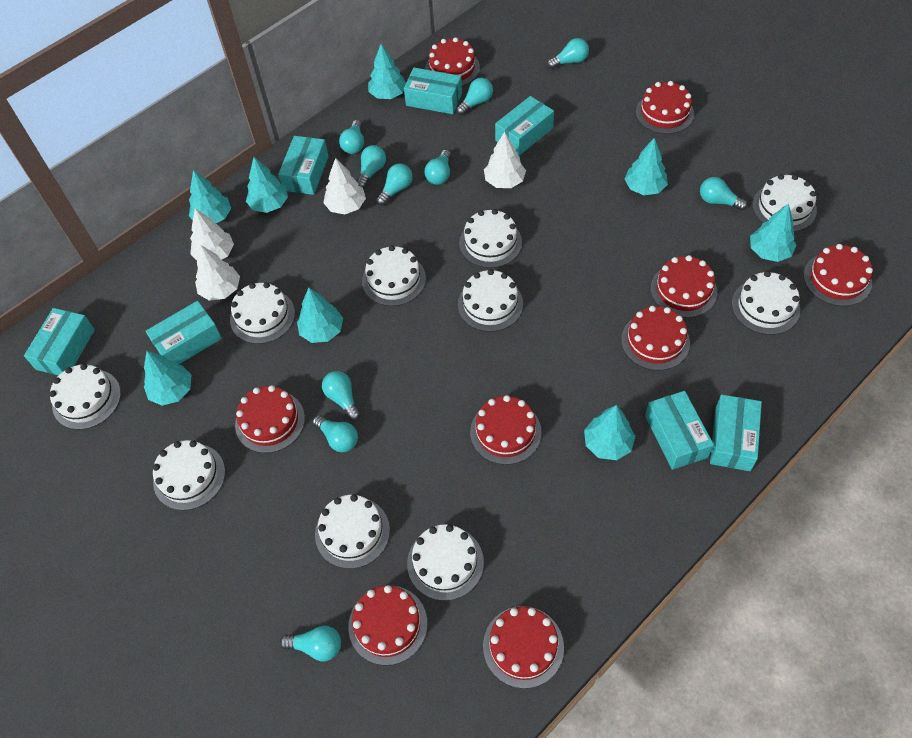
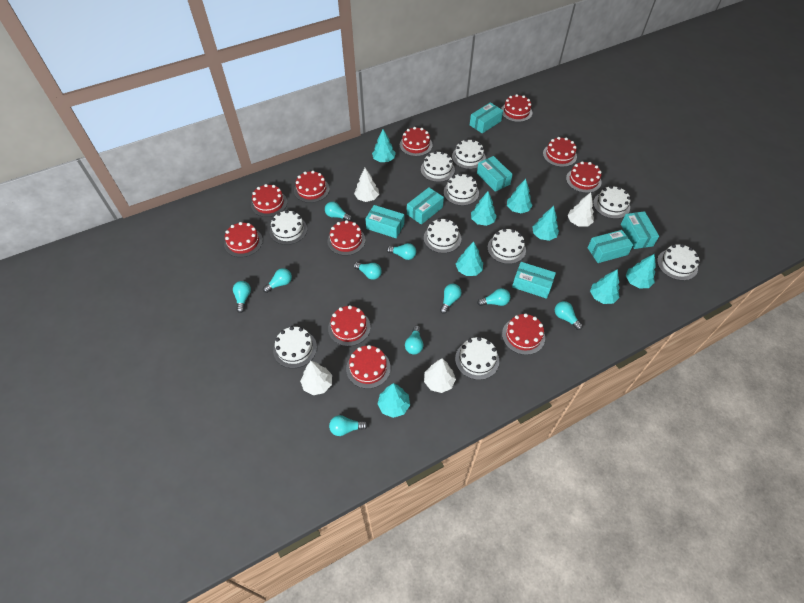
red cake: [235,385,305,453] [348,585,427,665] [425,37,480,86] [470,395,542,465] [483,606,564,689] [621,306,690,371] [636,81,694,134] [651,255,717,318] [804,244,873,306] = 9 -> [224,222,263,257] [251,184,287,217] [294,171,330,203] [327,220,365,256] [328,305,371,346] [346,345,391,389] [400,127,433,156] [501,94,532,122] [502,313,545,355] [543,137,577,167] [566,161,602,193] = 11

